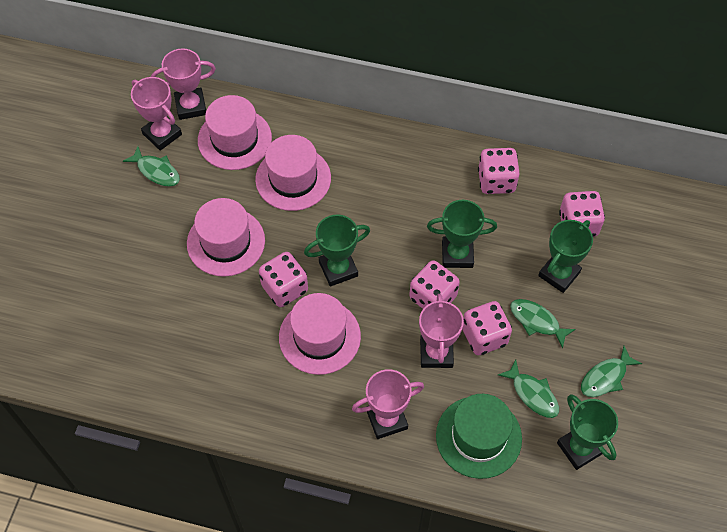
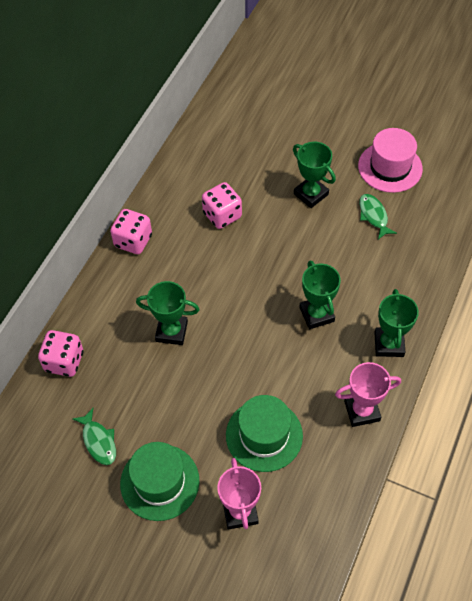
green fish: [123,147,180,187] [498,360,559,418] [510,299,576,348] [581,346,642,397] = 4 -> [73,408,116,465] [359,194,397,239] = 2
green hat: [436,394,522,479] = 1 -> [120,442,199,521] [226,395,303,472] = 2
pink dice: [259,252,308,307] [409,261,460,309] [462,301,512,355] [478,148,520,194] [559,191,605,237] = 5 -> [38,330,83,377] [110,209,152,254] [202,182,242,229] = 3
pink hat: [187,198,265,277] [198,95,272,170] [255,135,331,211] [279,293,361,375] = 4 -> [358,128,423,193] = 1
pink trophy: [131,77,182,151] [151,48,216,120] [352,369,424,439] [419,294,464,368] = 4 -> [217,458,261,530] [335,362,401,427] = 2

